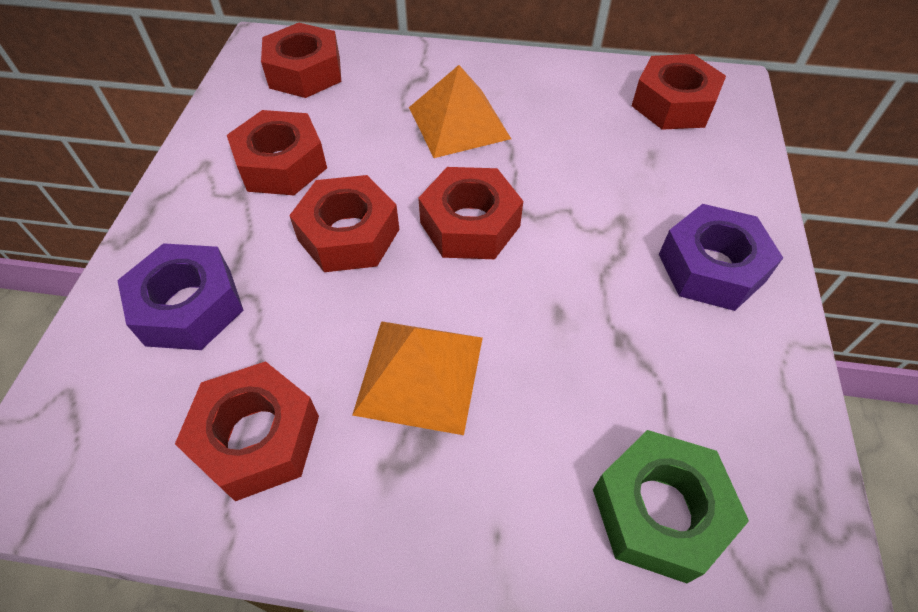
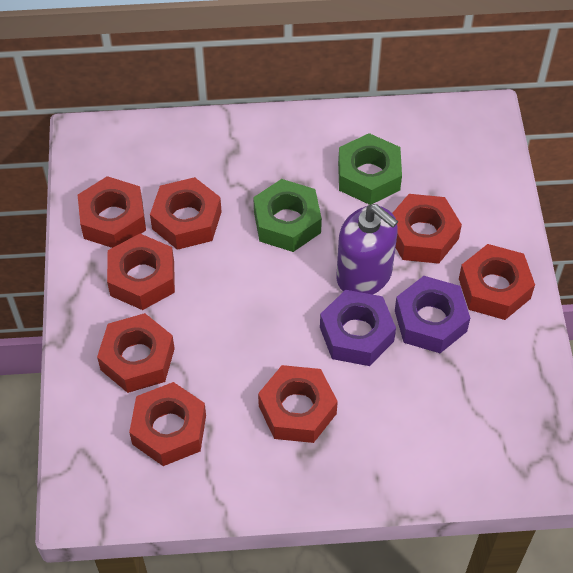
green nut: [593,430,749,583] = 1 -> [253,179,322,252] [338,133,402,205] = 2
orange pyramid: [352,321,483,435] [409,65,511,158] = 2 -> none = 0
purple soap dispenser: none = 0 -> [337,204,398,295] = 1
red nut: [175,361,319,501] [227,110,327,195] [261,23,341,98] [289,175,400,272] [418,167,523,259] [632,54,726,130] = 6 -> [78,176,146,248] [97,313,175,393] [107,234,175,310] [129,382,206,466] [150,177,221,250] [258,365,338,443] [392,194,462,264] [459,244,535,320] = 8

